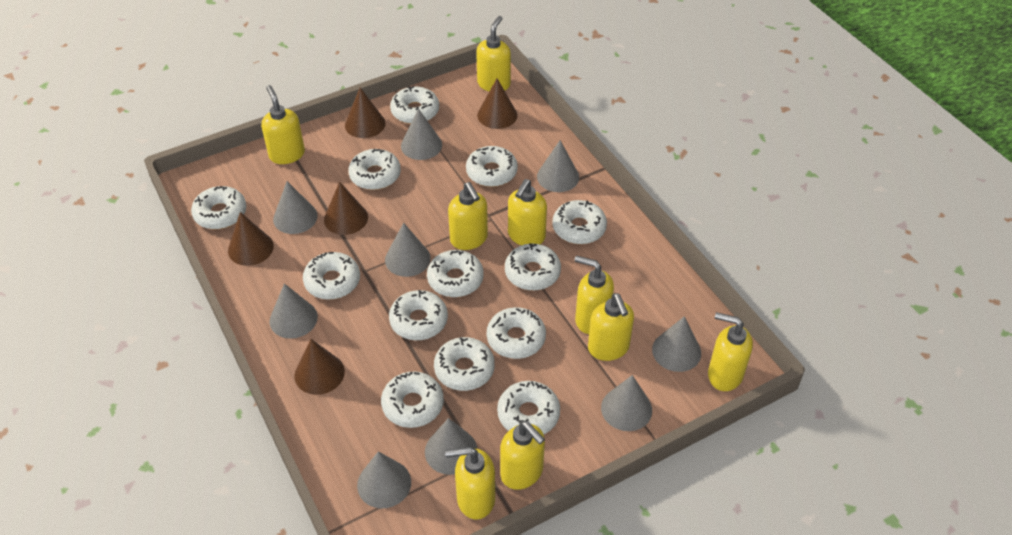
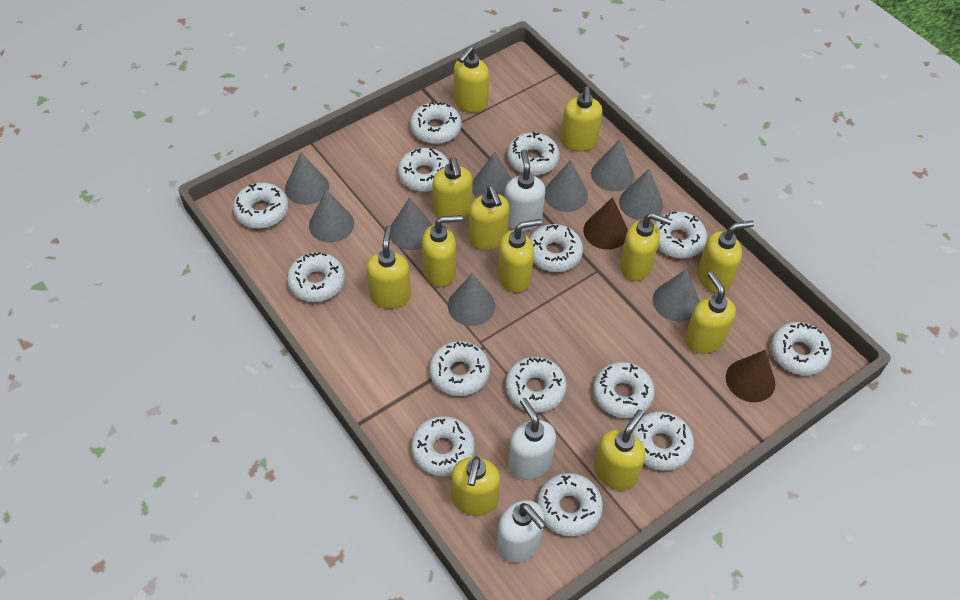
brown cone: [228,212,274,266] [294,339,345,395] [324,182,368,235] [345,88,385,138] [477,79,517,129] = 5 -> [583,197,628,250] [726,350,776,402] = 2
white donut: [191,186,246,229] [303,252,360,300] [348,149,401,190] [381,372,444,428] [389,290,448,340] [390,86,439,124] [427,250,484,297] [434,337,495,391] [466,146,518,187] [487,307,546,359] [497,381,560,434] [505,243,561,291] [552,200,607,244] = 13 -> [233,183,289,229] [287,252,345,302] [398,148,449,192] [410,102,461,144] [411,416,475,476] [429,341,490,396] [505,357,567,413] [507,132,560,176] [530,224,583,272] [537,473,603,537] [593,362,655,418] [632,411,694,471] [654,211,707,259] [771,322,832,376] = 14
white soap dispenser: none = 0 -> [497,500,546,563] [504,150,545,231] [508,398,556,480] = 3
yellow soap dispenser: [261,85,305,164] [445,447,495,520] [448,182,488,250] [476,16,511,91] [500,421,545,490] [508,179,547,245] [575,256,614,334] [588,293,634,361] [708,312,753,391] = 9 -> [366,226,411,309] [422,215,463,287] [432,157,473,219] [452,457,500,516] [454,46,489,113] [469,186,509,250] [497,219,542,293] [561,86,603,151] [594,409,646,490] [620,212,672,281] [685,272,736,354] [697,220,754,293] = 12

